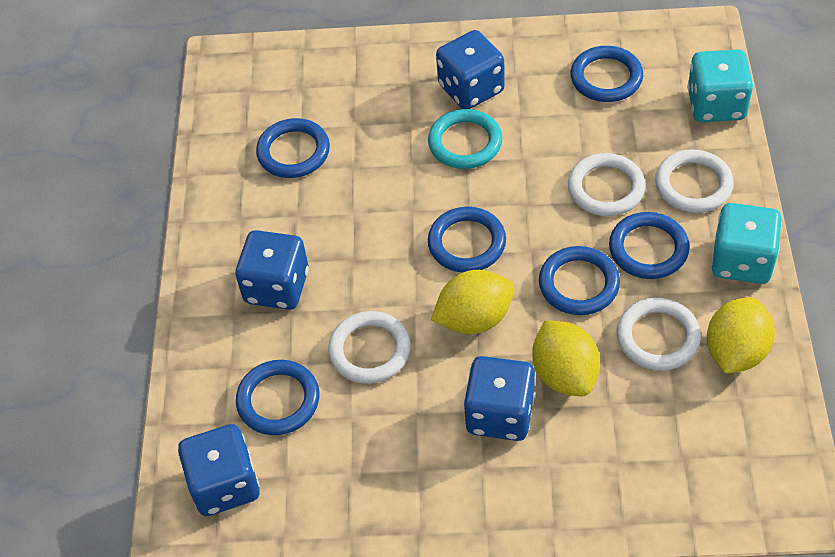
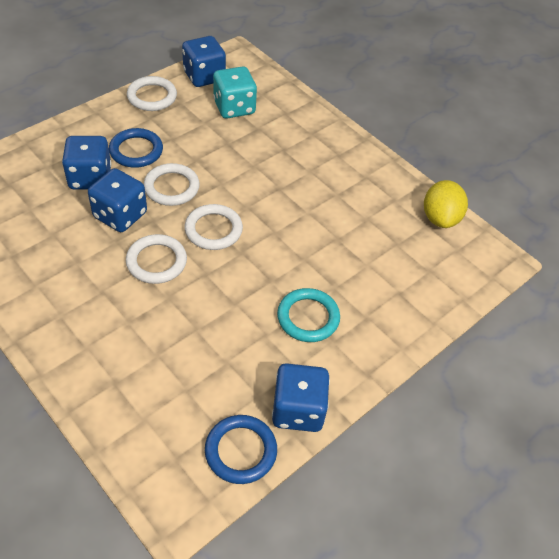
blue ring: [236,360,319,435] [256,118,330,178] [428,207,506,273] [539,246,620,315] [571,46,643,102] [609,212,690,279] = 6 -> [109,128,163,168] [205,415,277,484] = 2
turquoise dice: [687,49,753,122] [711,203,782,284] = 2 -> [213,66,257,118] = 1
yellow lemon: [431,270,514,334] [532,320,600,396] [707,297,775,374] = 3 -> [424,180,468,228] = 1

